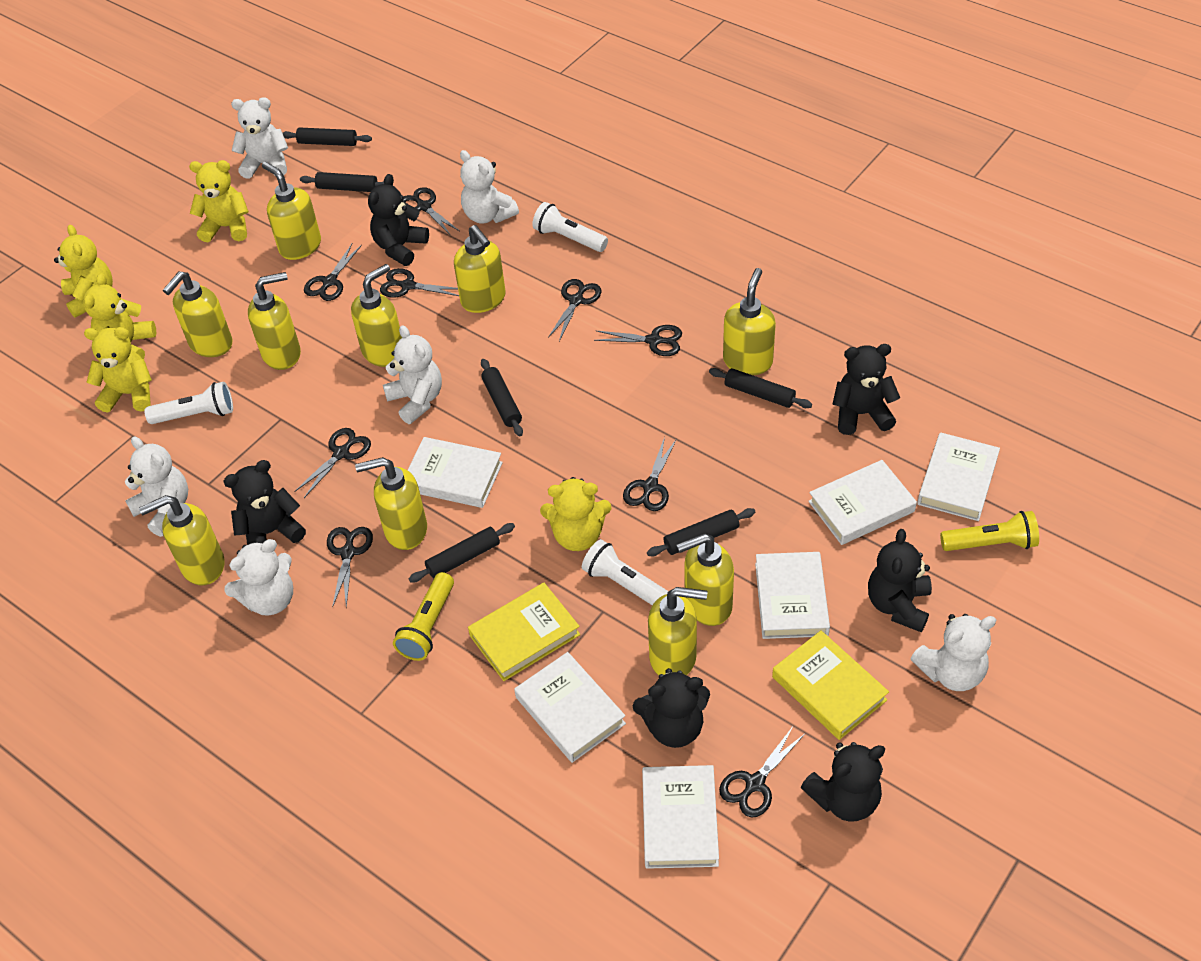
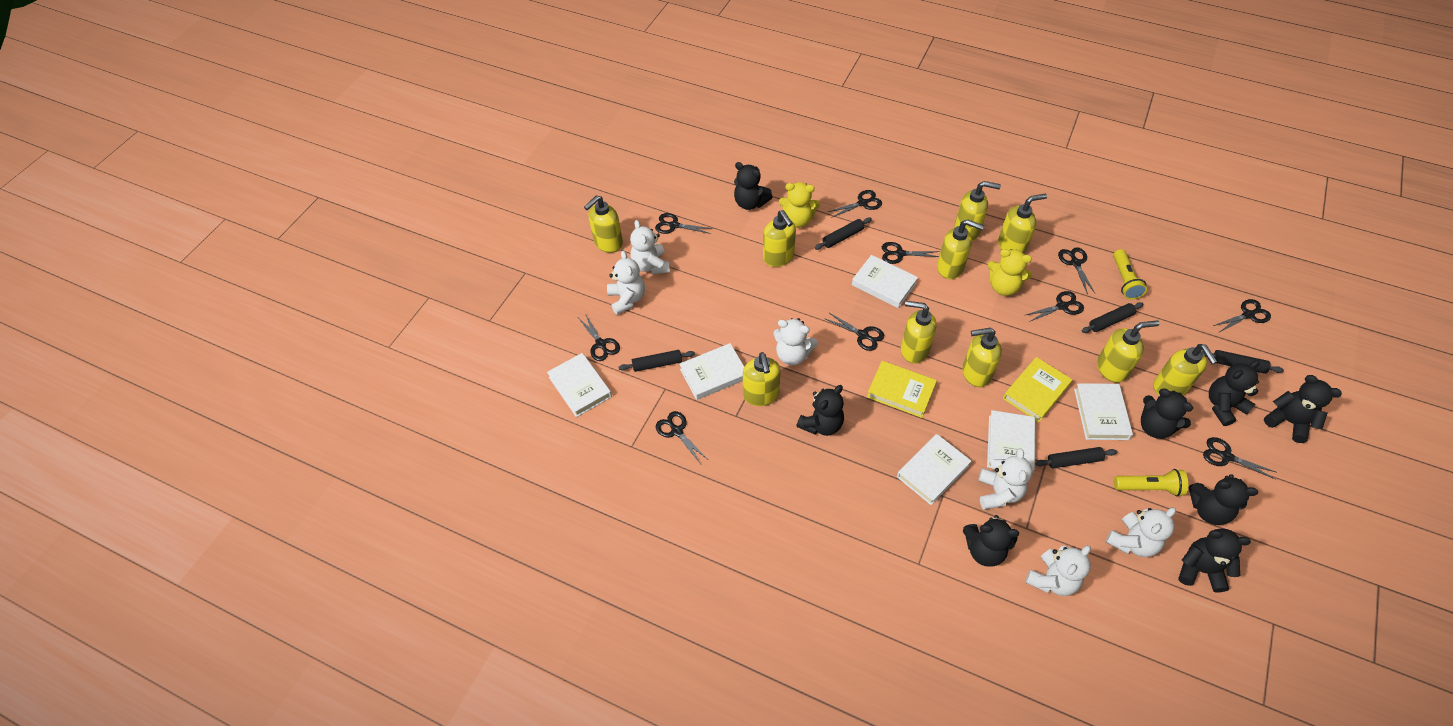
black rolling pin: [283,127,372,146] [300,172,393,192] [409,523,515,583] [481,359,523,436] [647,508,755,556] [709,368,812,408] = 6 -> [619,350,695,372] [815,217,872,250] [1035,447,1117,468] [1082,302,1144,333] [1202,350,1284,374] = 5
black scissors: [294,428,371,498] [304,244,362,301] [327,527,373,608] [380,268,459,298] [403,187,459,235] [548,279,601,341] [594,325,682,356] [623,437,677,511] [719,727,806,818] = 9 -> [579,315,620,361] [655,213,713,234] [656,411,707,464] [824,313,884,351] [828,190,882,218] [882,242,940,264] [1026,291,1084,322] [1058,247,1095,294] [1203,437,1276,480] [1213,299,1271,332] = 10
black teddy bear: [223,460,306,545] [368,174,429,266] [633,668,710,748] [801,742,885,822] [832,344,900,435] [868,529,932,632] = 6 -> [734,162,772,210] [796,385,844,436] [963,515,1019,567] [1141,389,1193,439] [1178,528,1251,592] [1189,474,1258,525] [1209,360,1260,426] [1264,375,1342,443] = 8
white flashlight: [145,382,233,424] [532,202,608,252] [582,539,668,605] = 3 -> none = 0
yellow teddy bear: [54,225,113,318] [83,273,156,359] [84,327,152,413] [189,160,249,242] [540,477,611,551] = 5 -> [779,182,820,228] [987,249,1032,296] = 2

